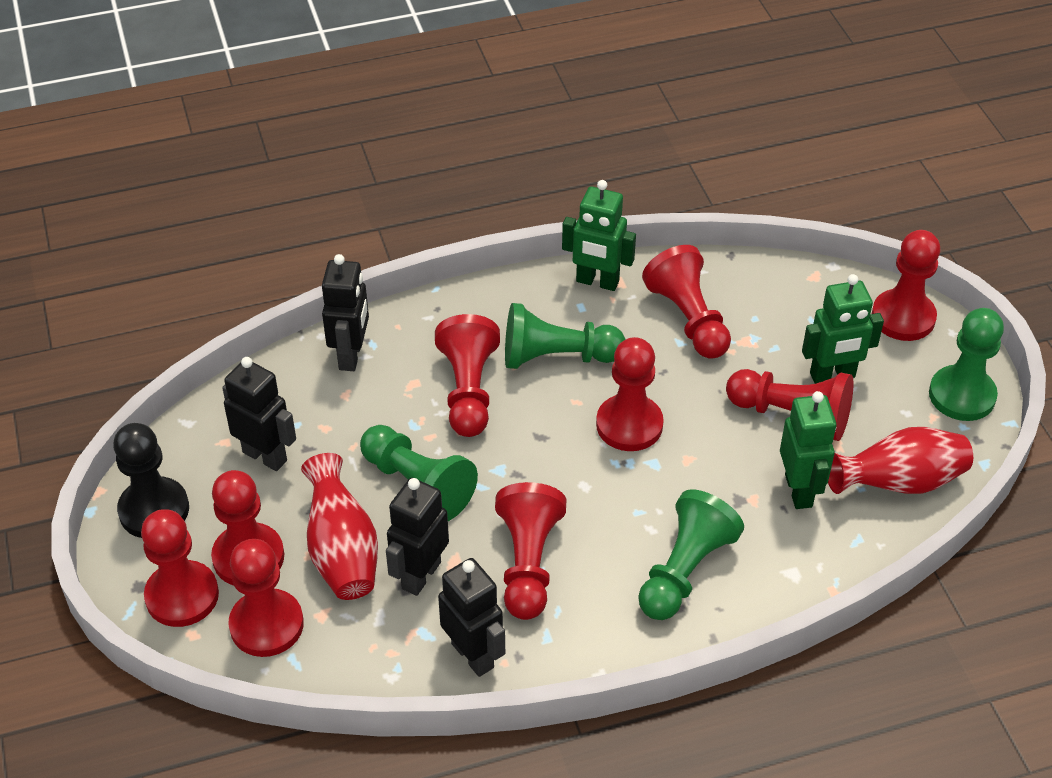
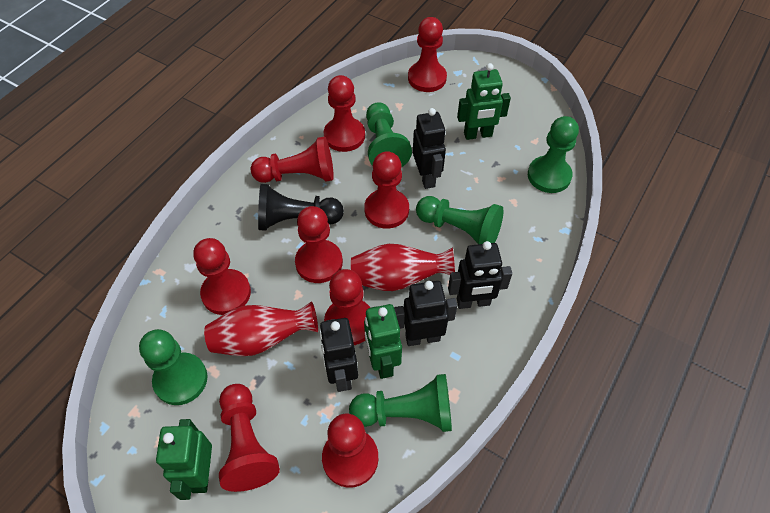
green pawn: [360,425,478,521] [505,303,625,369] [638,489,744,620] [929,308,1004,421] = 4 -> [139,329,207,405] [349,374,452,432] [366,102,412,167] [416,196,503,244] [528,116,579,193] = 5

